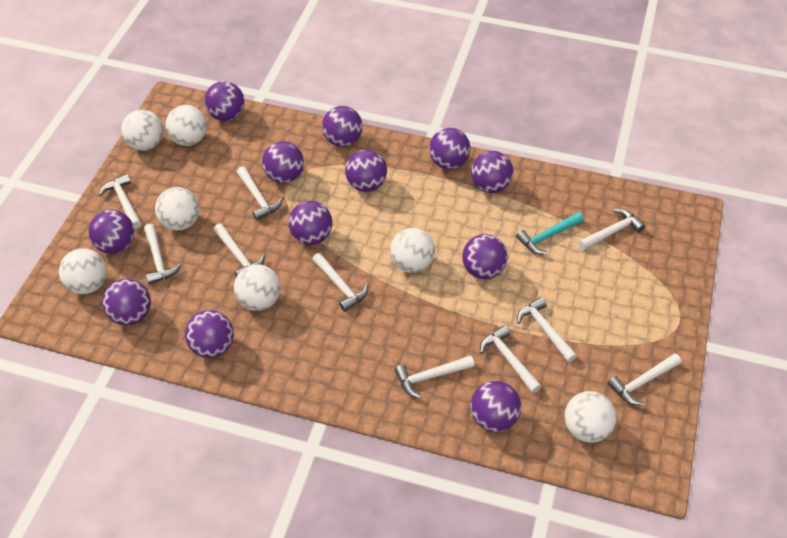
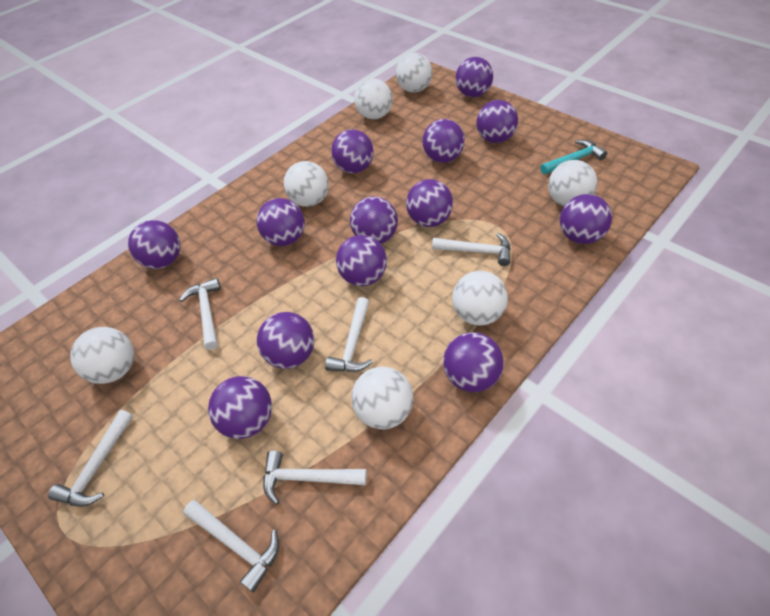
purple ball: [88,210,135,254] [102,279,151,326] [185,310,234,358] [204,81,245,121] [262,141,304,183] [288,201,333,245] [322,106,363,147] [345,150,387,192] [429,128,470,169] [462,234,508,279] [470,381,521,432] [471,151,513,193] = 12 -> [128,220,181,269] [208,376,272,439] [257,198,305,246] [257,312,314,369] [331,129,374,173] [336,235,387,286] [350,196,398,244] [406,179,453,227] [422,119,465,163] [443,332,504,392] [456,57,493,97] [476,100,518,143] [560,194,612,244] = 13
white hammer: [99,174,142,229] [144,224,182,285] [213,223,265,277] [237,167,283,220] [312,253,368,312] [394,355,475,398] [480,326,541,393] [517,297,577,362] [578,209,645,250] [607,353,681,405] = 10 -> [48,410,133,507] [179,278,221,350] [183,500,279,592] [263,450,367,505] [325,297,373,372] [432,233,511,266] = 6

